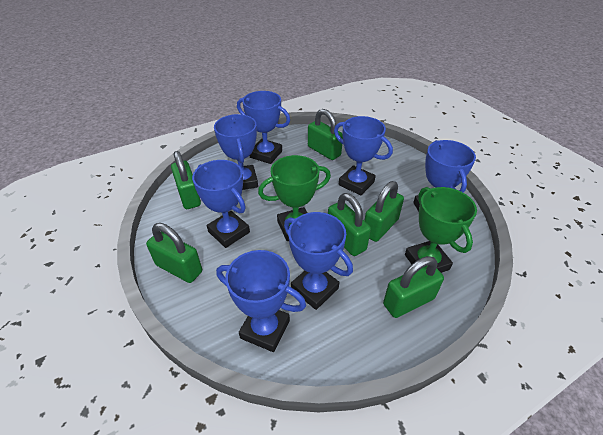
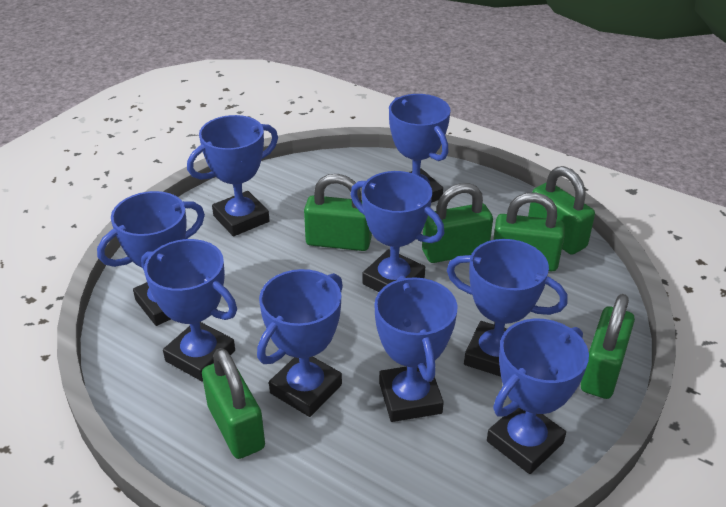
blue trophy: [192,160,250,248] [214,114,258,190] [216,250,306,352] [237,91,290,164] [284,212,353,310] [334,116,393,196] [413,140,476,212] = 7 -> [97,191,205,326] [141,239,237,382] [187,115,278,236] [257,269,343,417] [351,171,445,292] [374,276,458,422] [389,94,451,203] [447,239,568,377] [487,319,589,474] = 9
green trophy: [258,155,331,241] [405,187,477,273] = 2 -> none = 0

